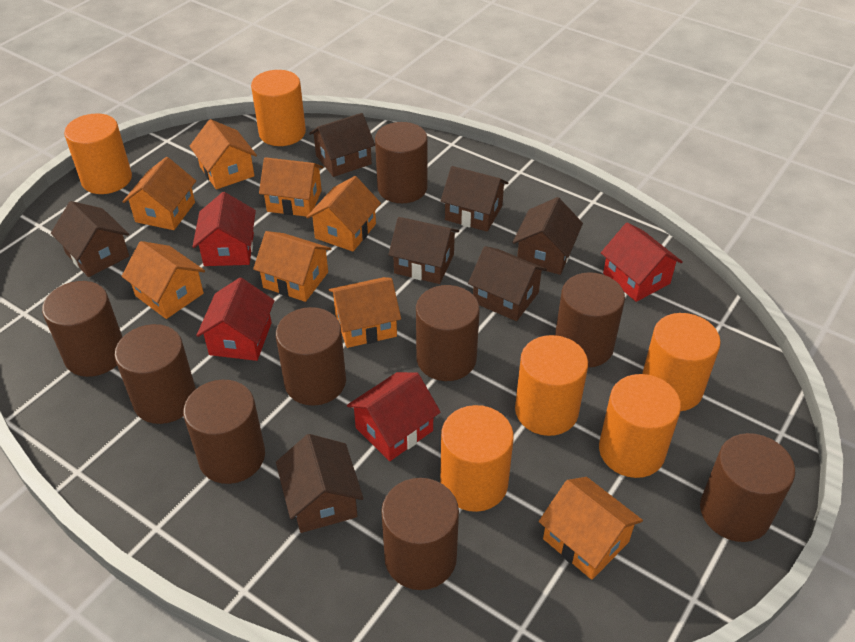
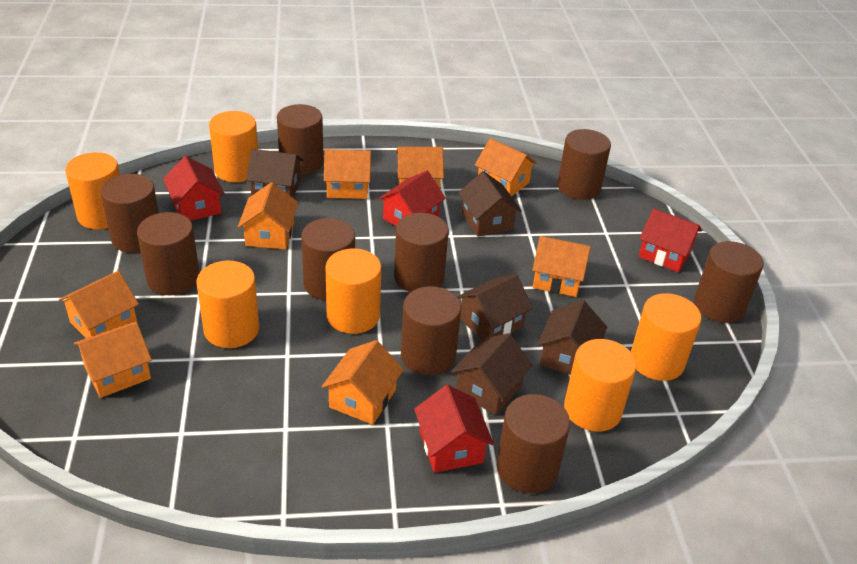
brown house: [51,201,129,277] [276,434,364,533] [309,113,375,177] [388,217,459,284] [440,166,508,232] [468,246,547,321] [512,197,583,275] = 7 -> [246,149,303,198] [451,333,533,415] [457,274,533,339] [458,171,522,237] [537,300,607,375] = 5

